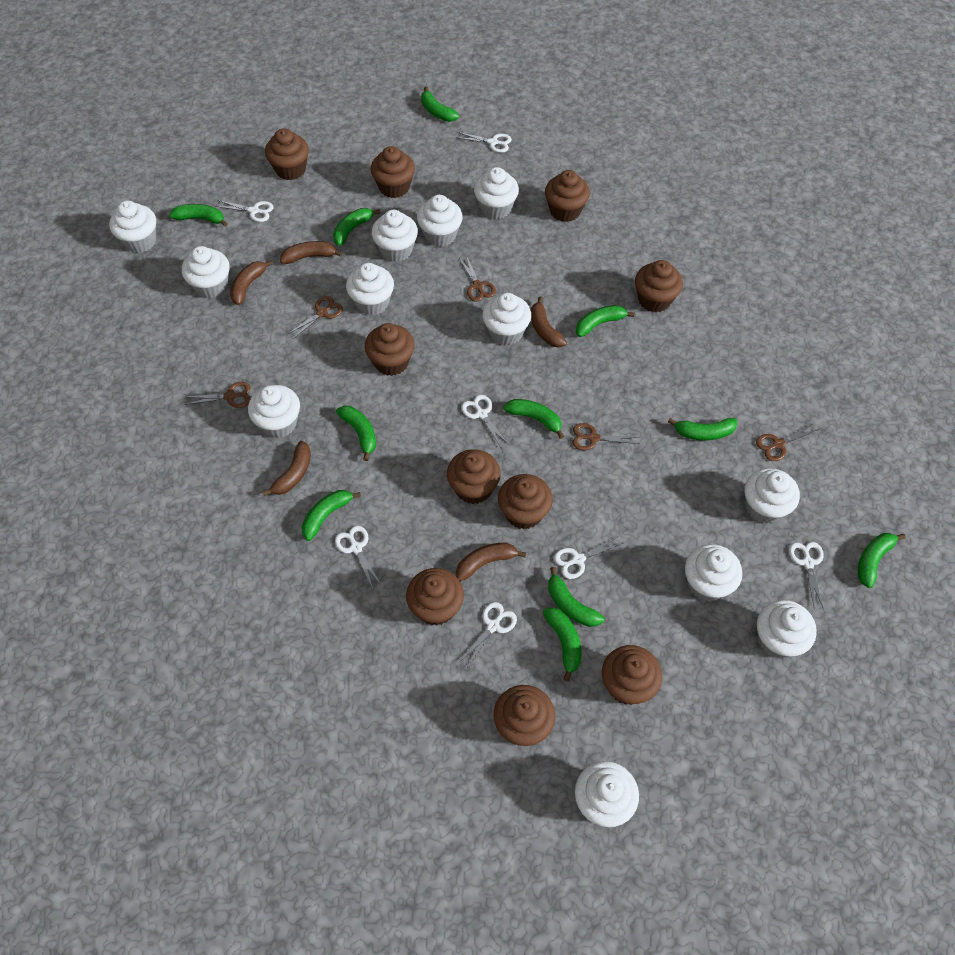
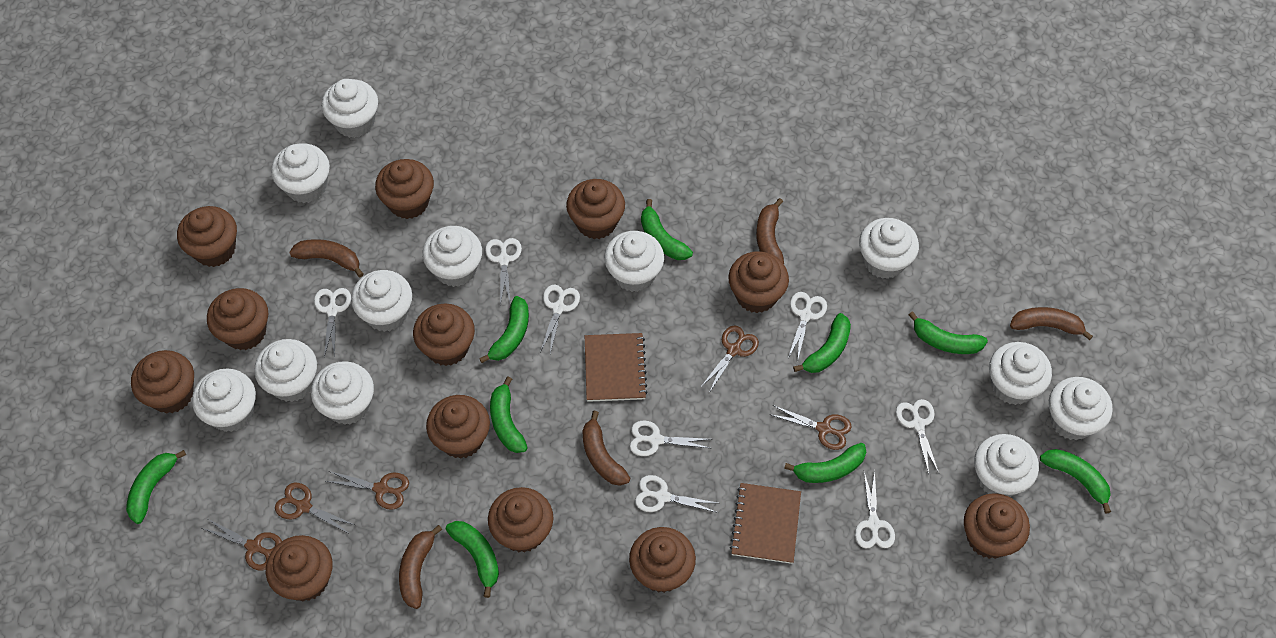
brown cupcake: [265,128,309,180] [365,323,415,376] [371,146,415,198] [406,568,464,626] [447,449,501,504] [494,685,555,746] [498,474,553,529] [545,170,590,222] [602,645,662,705] [635,260,683,313] = 10 -> [131,350,194,413] [177,206,237,267] [207,288,268,350] [266,535,333,601] [375,159,434,219] [413,303,475,366] [426,395,490,459] [488,487,554,553] [566,179,625,239] [629,527,696,593] [728,251,789,313] [964,493,1030,559] = 12
brown notebook: none = 0 -> [585,333,648,402] [730,483,801,564] = 2
green banana: [169,204,228,227] [302,490,361,541] [333,208,380,246] [336,406,376,461] [421,86,459,122] [503,399,564,439] [543,607,581,681] [548,567,604,627] [576,305,635,337] [668,418,737,440] [858,533,906,588] = 11 -> [126,450,186,524] [446,521,499,598] [479,296,529,363] [490,376,528,453] [641,199,693,260] [784,443,866,483] [793,313,851,373] [908,311,988,354] [1040,449,1111,514] = 9
white scissors: [215,200,274,222] [335,526,382,588] [456,132,512,153] [459,602,517,667] [461,395,509,447] [554,536,623,579] [789,542,824,608] = 7 -> [314,288,351,357] [485,238,522,305] [540,285,580,353] [630,421,711,456] [635,475,718,513] [788,292,827,363] [855,470,895,548] [896,399,939,474] = 8

